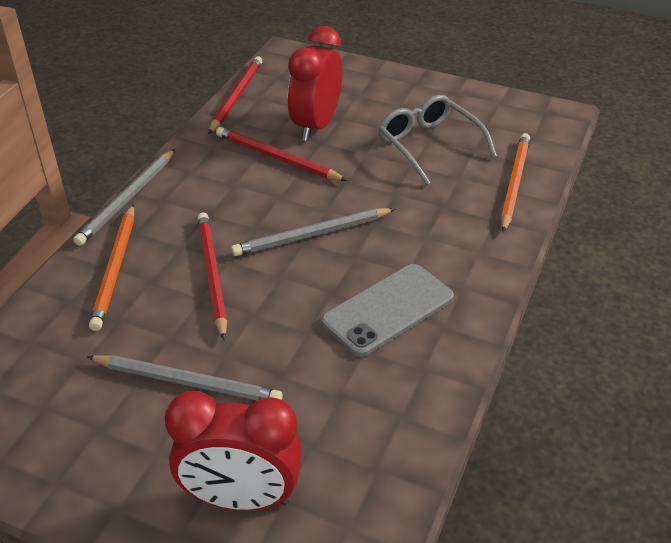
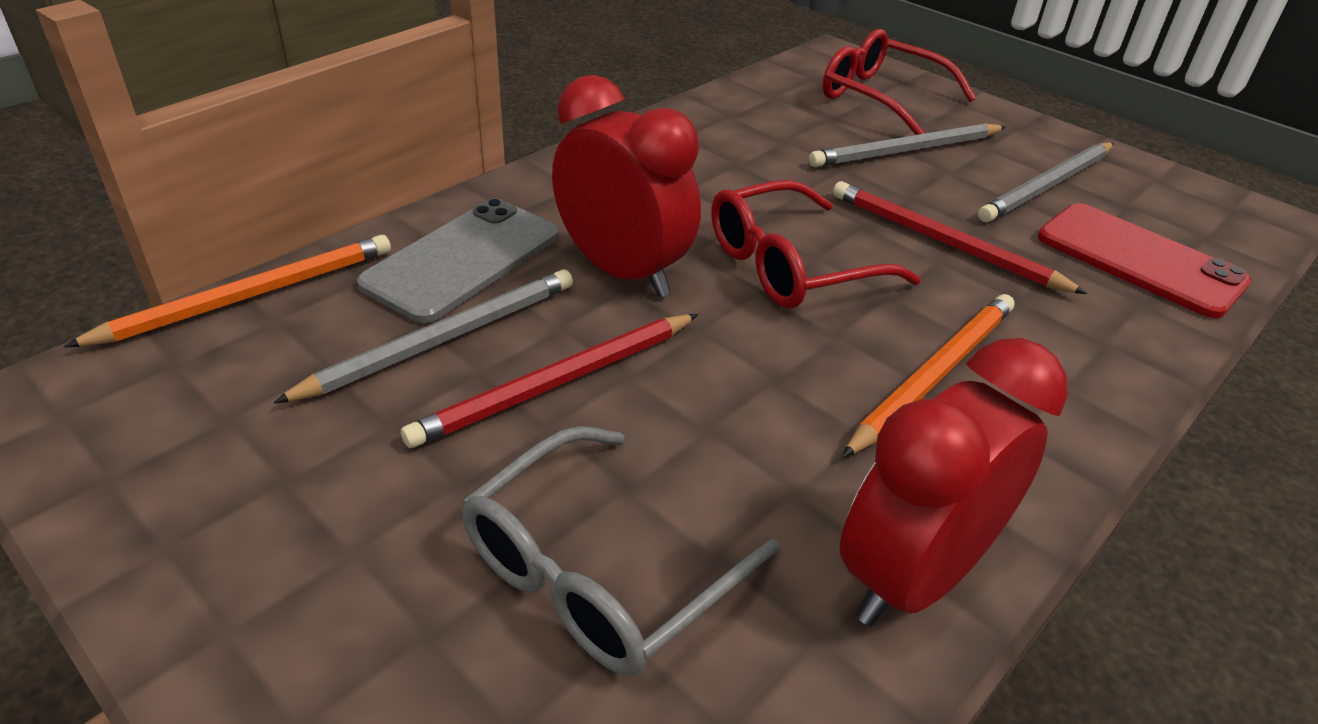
red glasses: none = 0 -> [711,180,921,309] [822,29,976,135] = 2
red pencil: [197,212,227,340] [209,56,262,134] [216,127,347,181] = 3 -> [401,314,698,448] [833,181,1087,294] = 2
red phone: none = 0 -> [1038,203,1251,318] = 1

